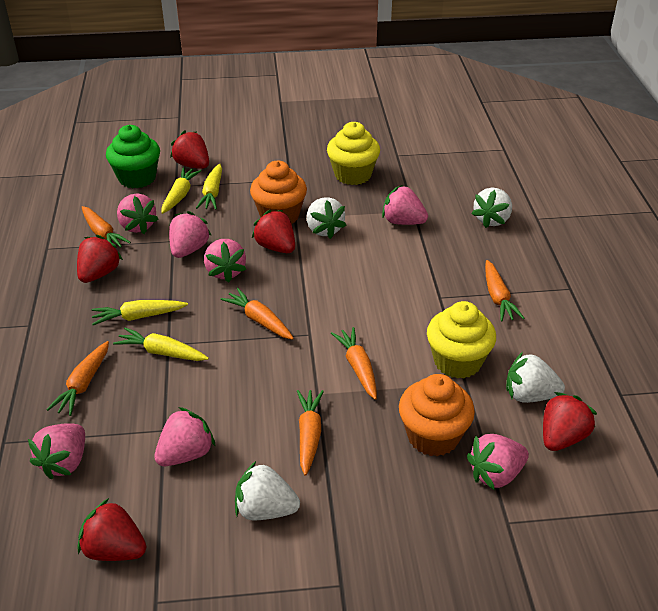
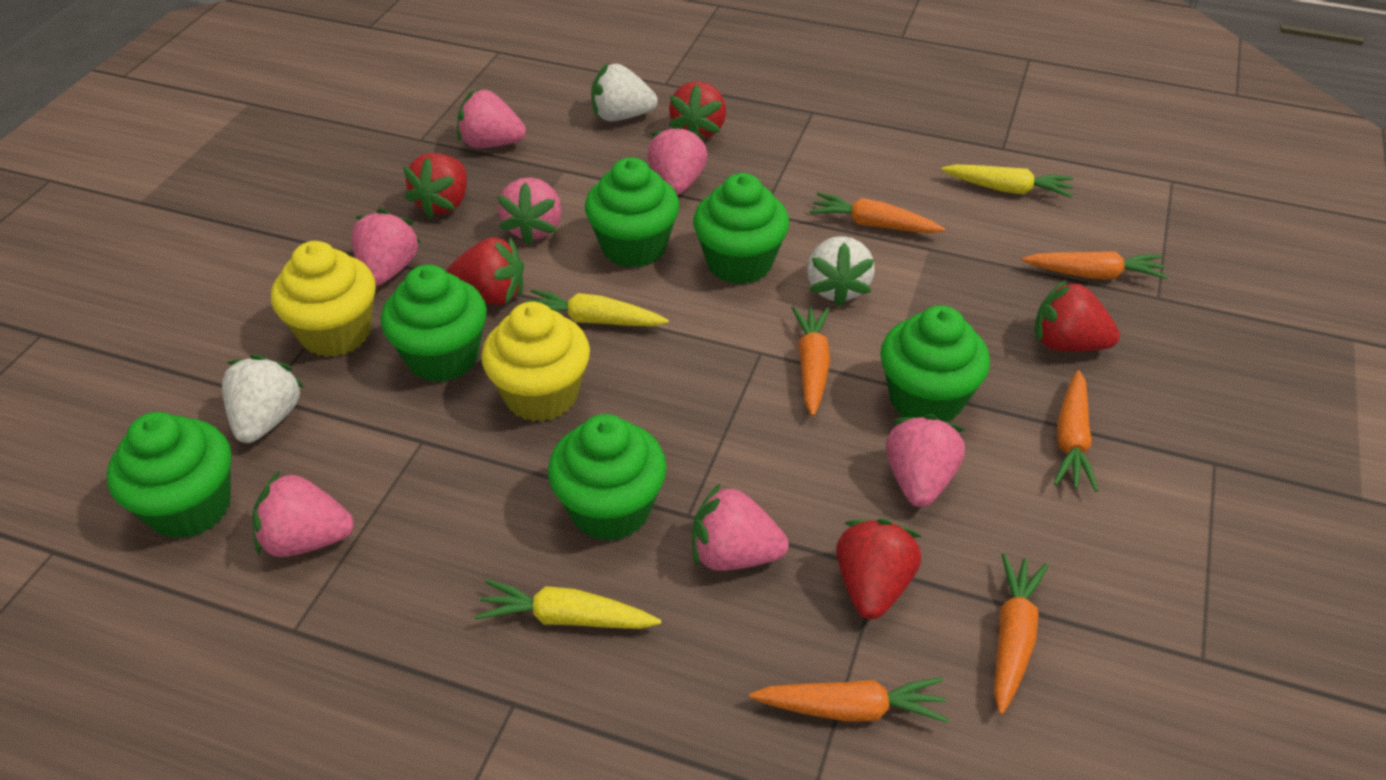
green cupcake: [106,125,160,189] = 1 -> [107,412,231,539] [381,265,487,382] [548,414,667,541] [585,157,680,268] [693,173,789,284] [880,305,990,422] = 6
orange cupcake: [250,161,307,224] [399,374,475,457] = 2 -> none = 0
white strawberry: [235,461,300,521] [307,197,347,239] [471,188,512,228] [506,352,565,403] = 4 -> [222,355,304,443] [591,63,658,121] [807,236,875,307] = 3
yellow carrot: [91,300,188,325] [113,327,209,361] [161,168,201,214] [196,164,222,209] = 4 -> [475,579,661,629] [526,289,669,327] [941,164,1073,198] = 3

